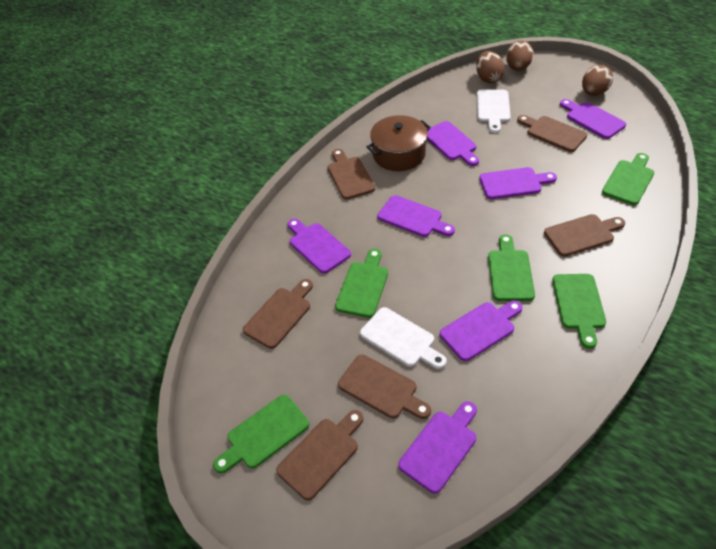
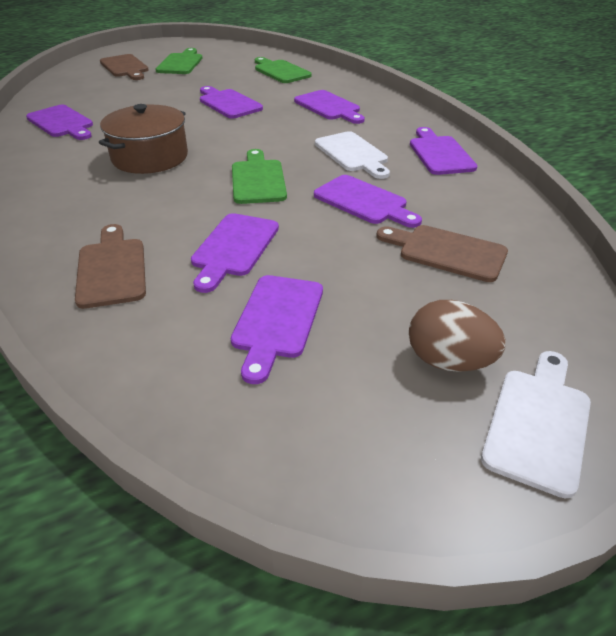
brown cutting board: [243,279,313,349] [276,410,364,500] [328,149,375,200] [338,354,431,419] [517,115,587,152] [544,214,625,257] = 6 -> [75,224,146,309] [100,54,148,80] [376,225,508,282] = 3
brown egg: [476,51,505,83] [506,41,533,71] [582,65,613,96] = 3 -> [409,300,506,372] = 1
green cutting board: [213,395,309,473] [335,249,388,318] [488,234,535,301] [552,274,606,349] [602,153,654,205] = 5 -> [155,48,202,74] [232,149,287,204] [255,57,312,83] = 3

